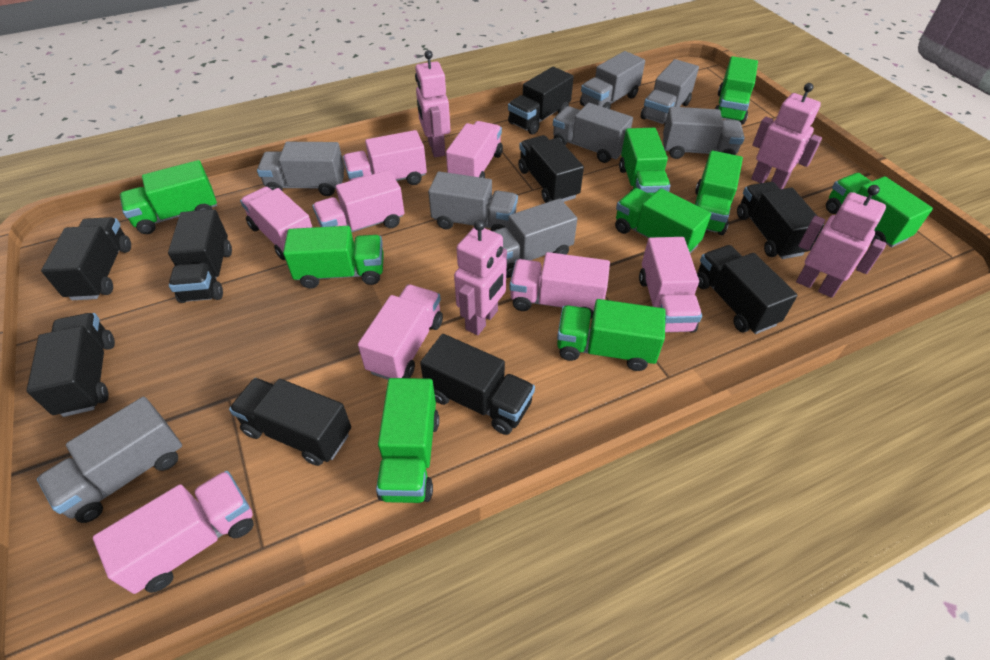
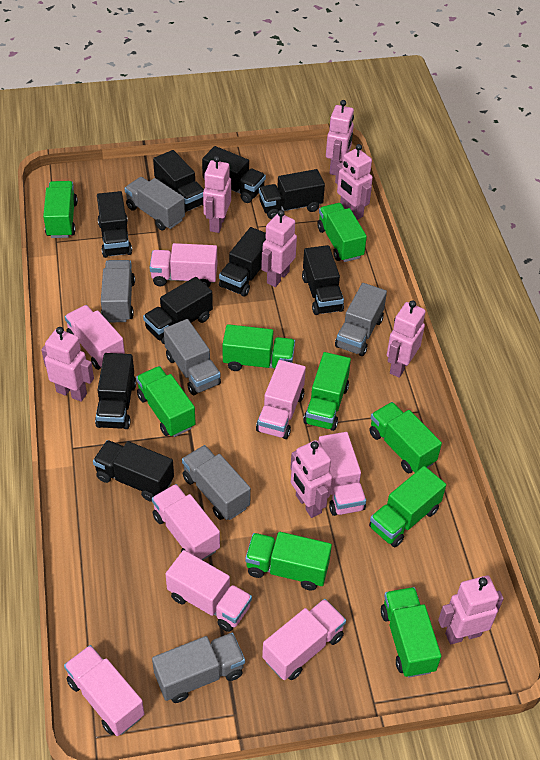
grey truck: [37,397,182,523] [257,142,345,196] [428,171,518,231] [493,198,577,278] [553,103,633,163] [580,51,645,109] [640,59,699,126] [663,107,745,159] = 8 -> [101,260,135,322] [124,177,185,230] [152,633,245,703] [164,319,221,395] [182,445,251,520] [335,283,387,356] = 6
pink robot: [415,50,451,157] [454,220,507,335] [751,83,822,189] [796,185,886,298] = 4 -> [41,327,94,402] [203,156,231,233] [261,210,297,287] [290,440,332,518] [326,100,354,175] [335,144,373,220] [387,300,426,378] [438,575,504,644] = 8

